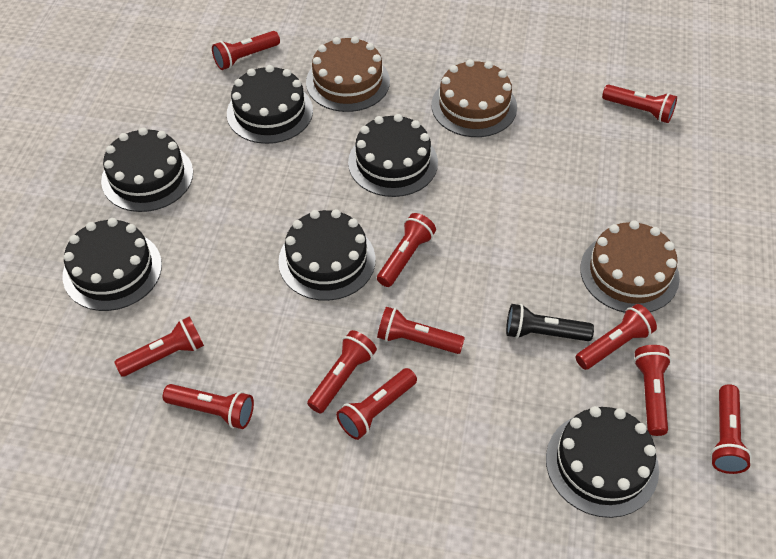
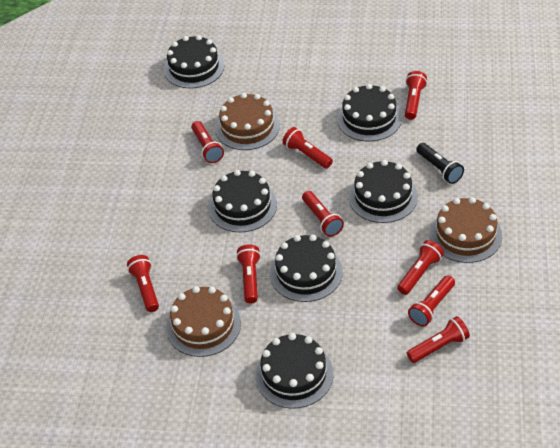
red flashlight: [114,316,204,377] [163,384,254,429] [212,31,280,70] [307,330,377,414] [336,368,417,440] [377,213,436,287] [377,307,465,354] [576,304,657,370] [602,85,677,123] [634,345,671,436] [710,384,752,474] = 11 -> [127,255,159,312] [191,121,224,163] [236,244,261,303] [282,127,333,168] [302,191,344,237] [397,240,444,295] [405,71,427,120] [407,316,470,363] [408,275,455,327] = 9

